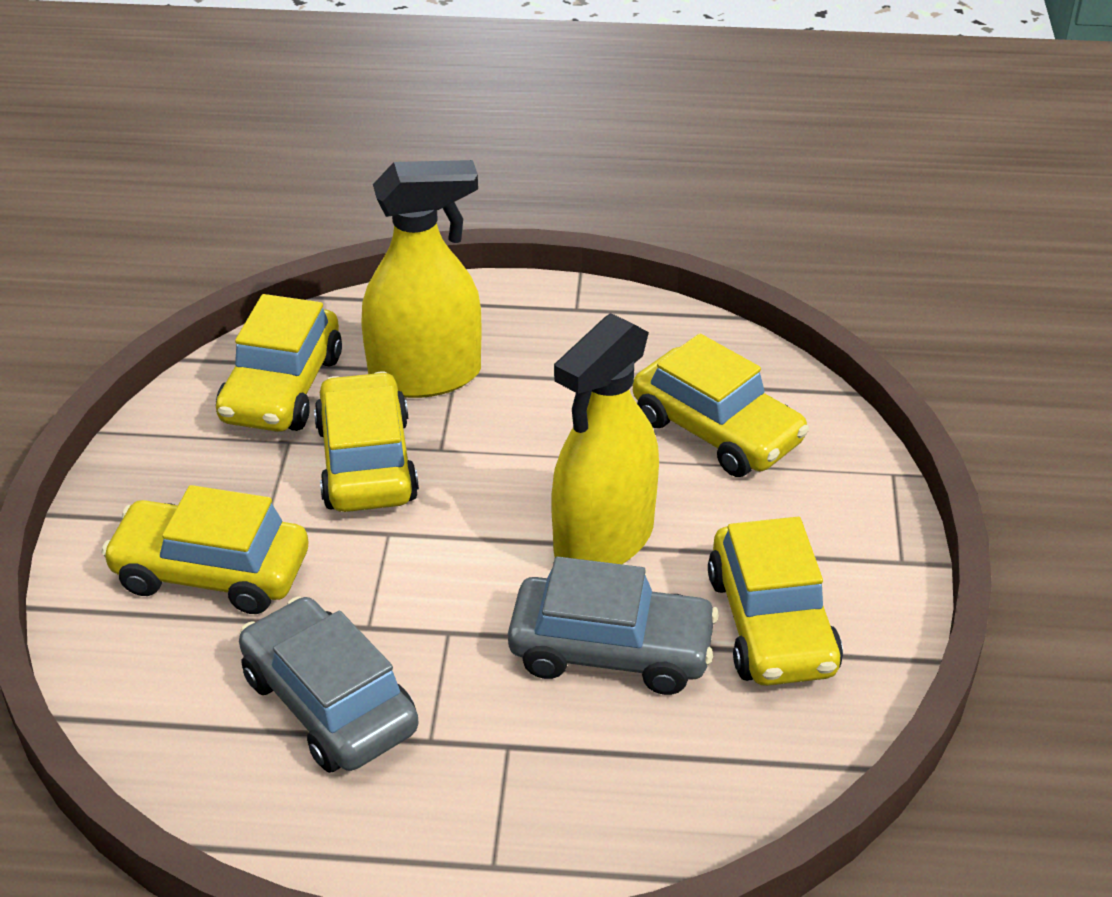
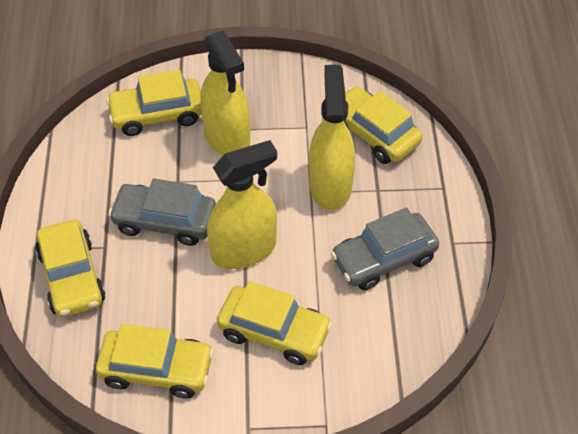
yellow spray bottle: [361,160,482,398] [551,313,659,564] = 2 -> [200,30,250,156] [207,140,277,269] [309,65,355,210] = 3

